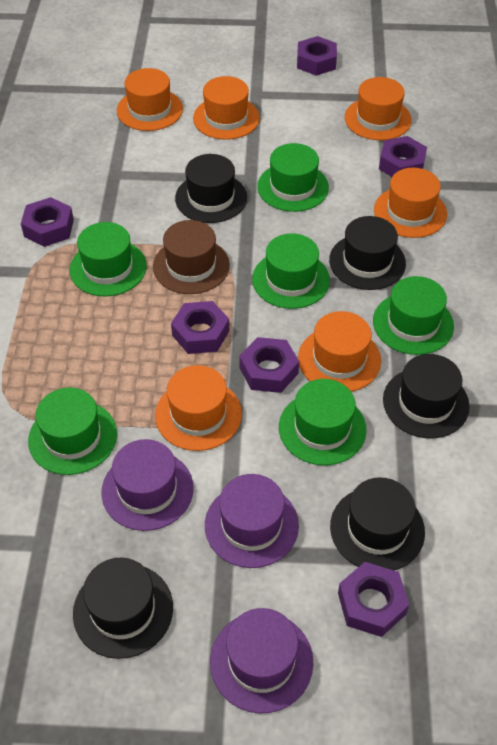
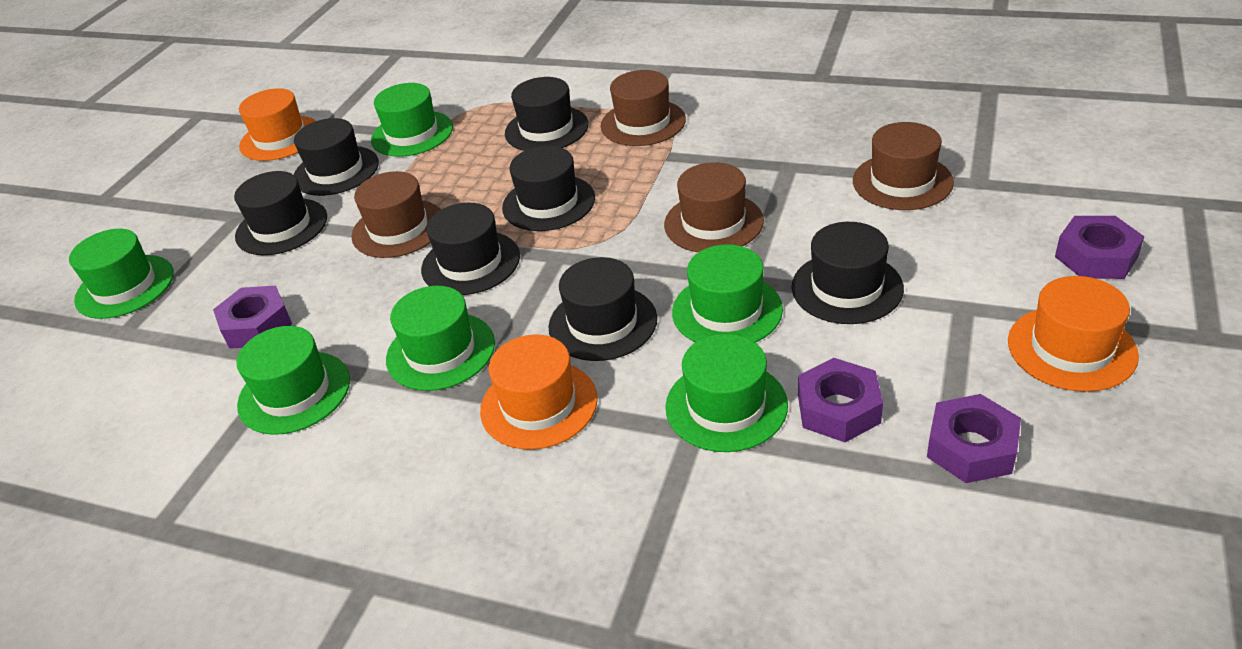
black hat: [73,558,173,659] [175,154,247,223] [329,216,406,290] [330,477,425,570] [383,354,470,438] = 5 -> [234,171,327,255] [294,118,379,196] [421,203,520,295] [502,146,595,231] [505,77,589,151] [548,257,657,361] [792,222,904,324] = 7
brown hat: [153,220,230,294] = 1 -> [351,171,441,258] [601,70,686,146] [664,162,764,252] [853,122,954,210] = 4
orange hat: [117,68,183,131] [155,365,242,451] [193,76,260,140] [298,311,381,392] [345,77,412,140] [374,168,447,238] = 6 -> [239,88,316,161] [480,335,598,450] [1008,276,1139,392] = 3
purple hat: [101,439,194,531] [205,474,299,568] [210,608,313,713] = 3 -> none = 0
purple nut: [21,197,74,247] [171,301,229,354] [239,337,299,393] [297,36,337,76] [338,562,409,637] [379,136,427,177] = 6 -> [213,286,292,349] [798,358,883,442] [927,394,1021,483] [1055,216,1145,279] = 4

